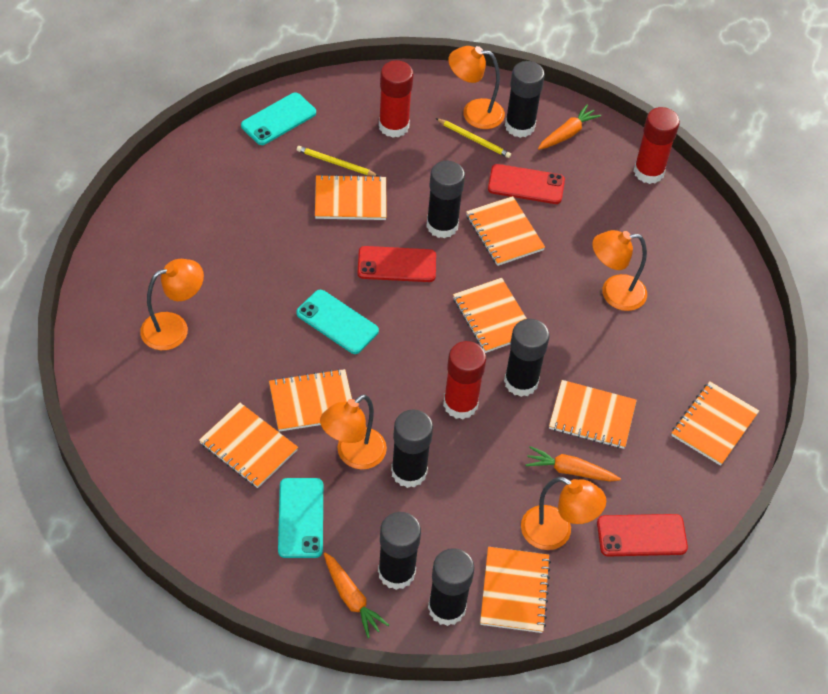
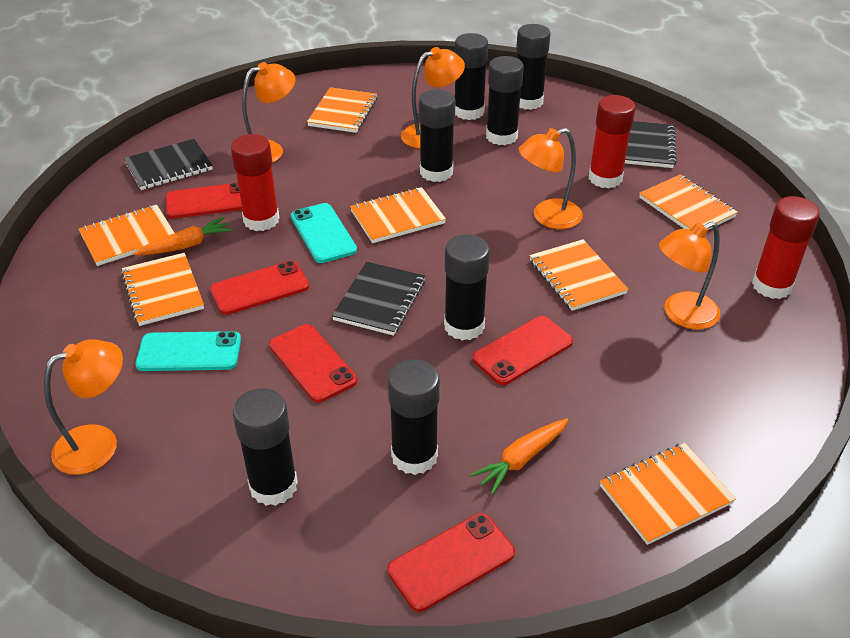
black glue stick: [378,512,421,590] [391,410,433,488] [426,161,465,238] [428,548,475,626] [504,319,549,397] [505,61,545,138] = 6 -> [233,388,298,506] [388,359,440,475] [419,89,456,182] [444,234,490,341] [455,33,488,120] [486,56,524,145] [516,24,551,110] = 7
black notebook: none = 0 -> [124,139,213,190] [332,262,425,336] [625,121,677,168] = 3
orange carrot: [324,553,389,638] [525,446,621,482] [538,105,601,150] = 3 -> [133,217,233,255] [470,419,568,495] = 2
orange notebook: [199,403,298,488] [269,369,352,432] [315,174,387,220] [453,278,527,353] [466,196,545,266] [480,547,551,633] [549,380,637,449] [671,381,759,466] = 8 -> [79,205,174,266] [121,253,204,326] [307,87,377,133] [350,187,446,243] [530,239,628,311] [600,443,736,545] [639,174,738,230] = 7
red phone: [358,246,436,282] [488,164,565,204] [597,514,688,557] = 3 -> [166,182,242,219] [210,261,309,315] [269,324,357,403] [387,513,515,612] [472,316,573,385] = 5
turquoise phone: [241,93,316,145] [278,478,323,558] [296,290,379,354] = 3 -> [135,331,241,371] [291,203,357,263] = 2
yellow pencil: [297,146,379,176] [436,118,511,158] = 2 -> none = 0

